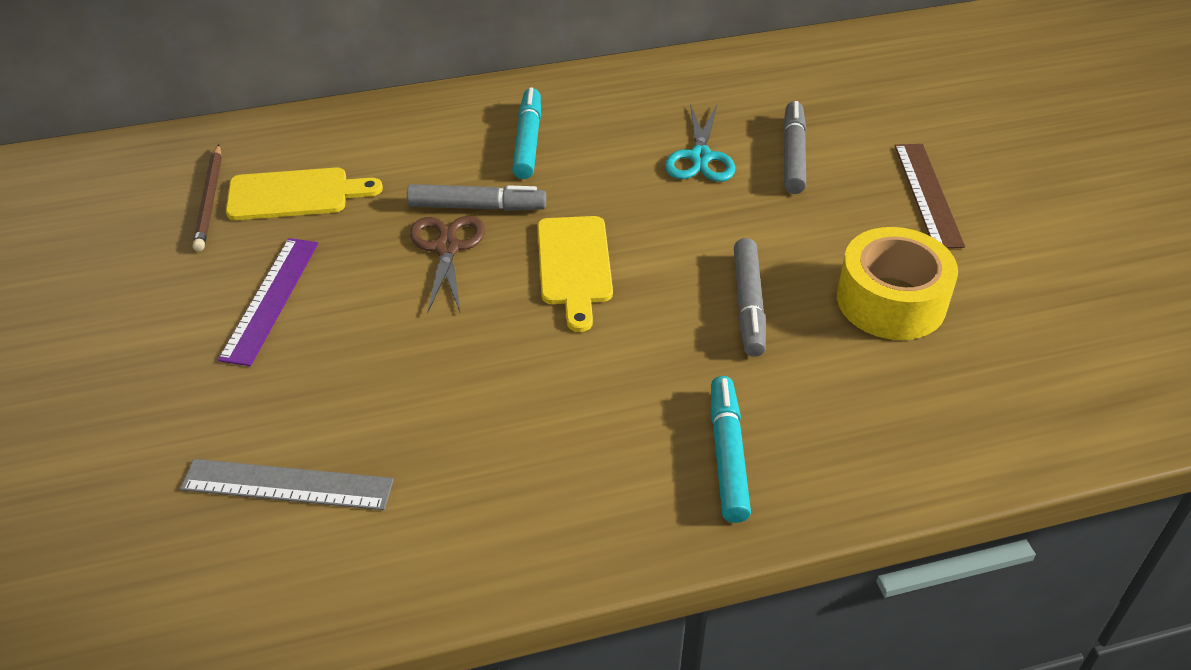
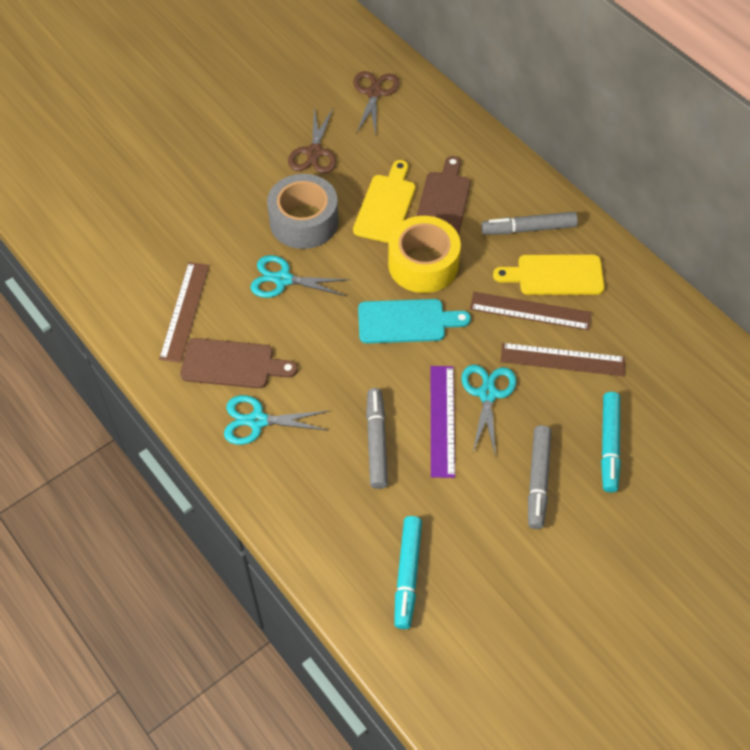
brown cutting board: none = 0 -> [180,338,298,389] [417,156,471,235] = 2
brown pencil: [193,144,222,251] = 1 -> none = 0
brown ruler: [895,144,965,248] = 1 -> [159,262,209,363] [470,292,592,331] [500,343,625,376] = 3
brown scissors: [410,216,485,314] = 1 -> [288,107,336,174] [353,71,399,135] = 2
grey ruler: [180,459,394,510] = 1 -> none = 0
grey tape: none = 0 -> [267,174,339,249] = 1
turquoise cutting board: none = 0 -> [358,299,471,343] = 1
turquoise scissors: [665,104,735,182] = 1 -> [224,395,329,445] [250,255,350,298] [461,365,516,457] = 3

